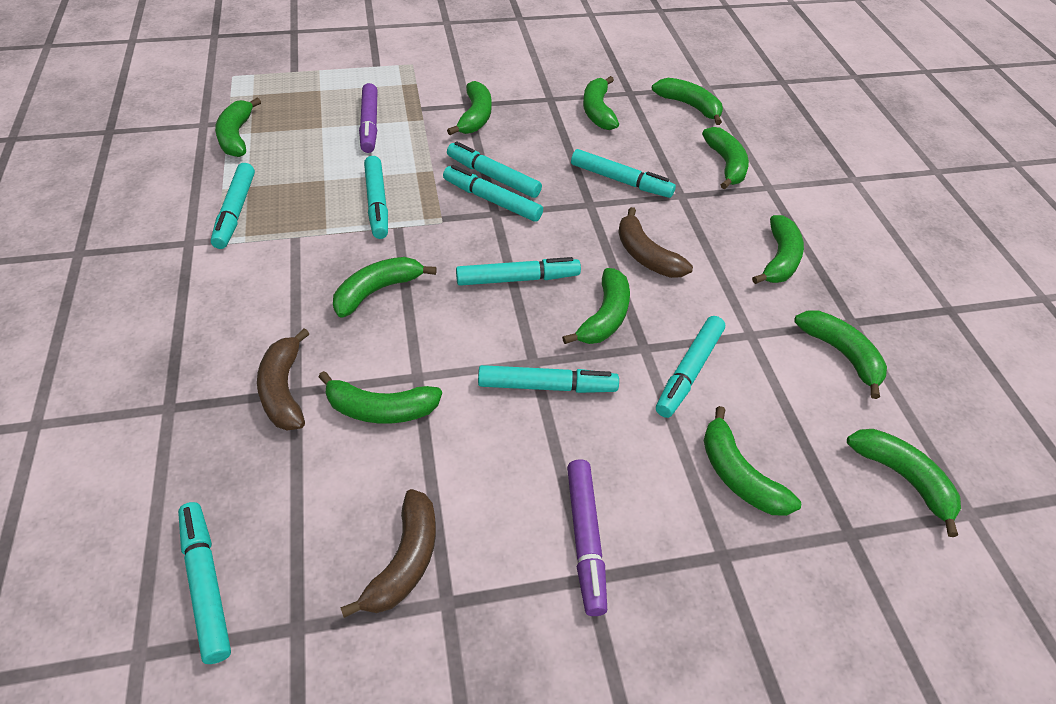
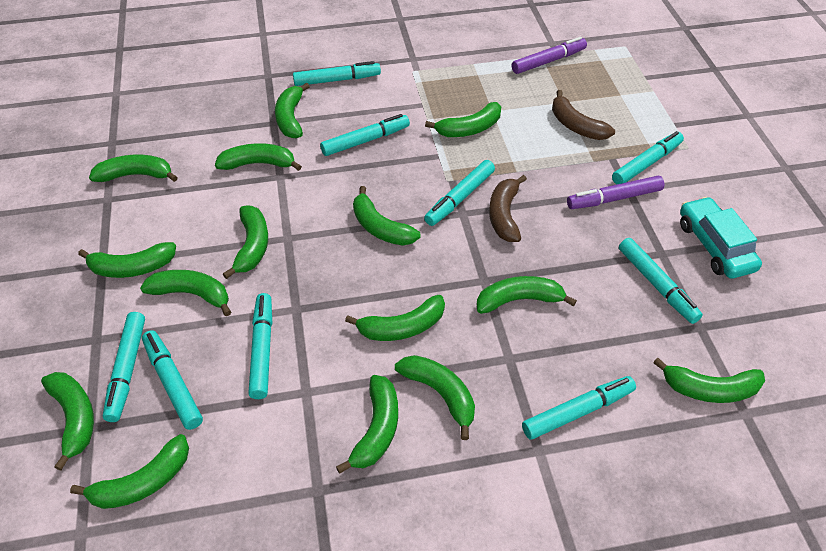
brown banana: [257,328,310,431] [340,489,436,618] [618,207,693,278] = 3 -> [489,175,527,242] [552,90,615,140] = 2
green banana: [215,98,261,157] [318,371,442,424] [333,257,437,318] [447,81,492,135] [562,268,630,344] [583,76,619,130] [652,78,723,125] [702,127,749,189] [703,406,801,516] [752,215,804,284] [794,310,887,399] [847,429,961,537] = 12 -> [41,372,94,471] [70,434,189,509] [78,242,176,278] [89,155,178,182] [140,270,231,316] [215,143,302,171] [223,206,268,279] [275,83,310,138] [336,375,398,474] [345,295,445,341] [353,186,420,246] [395,355,475,440] [425,102,501,137] [477,276,577,314] [653,358,765,403] = 15
turquoise car: none = 0 -> [680,197,762,278] = 1

